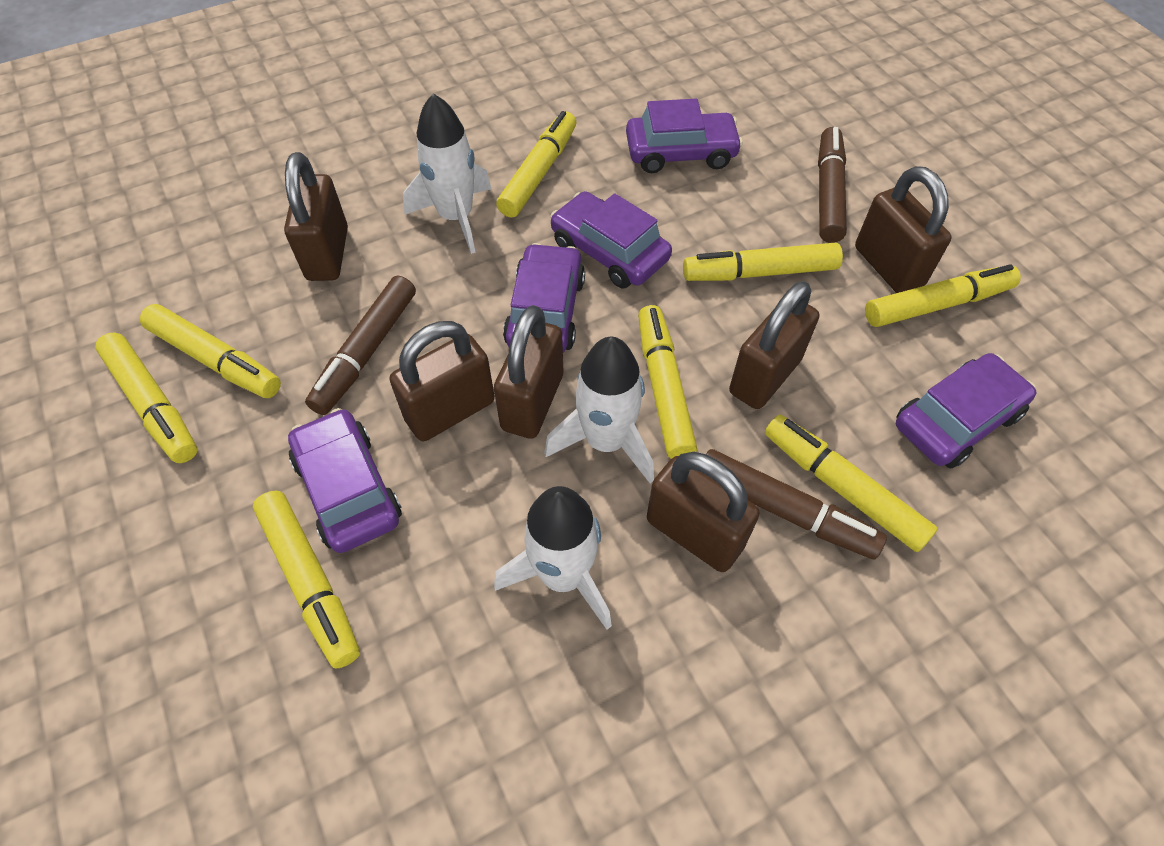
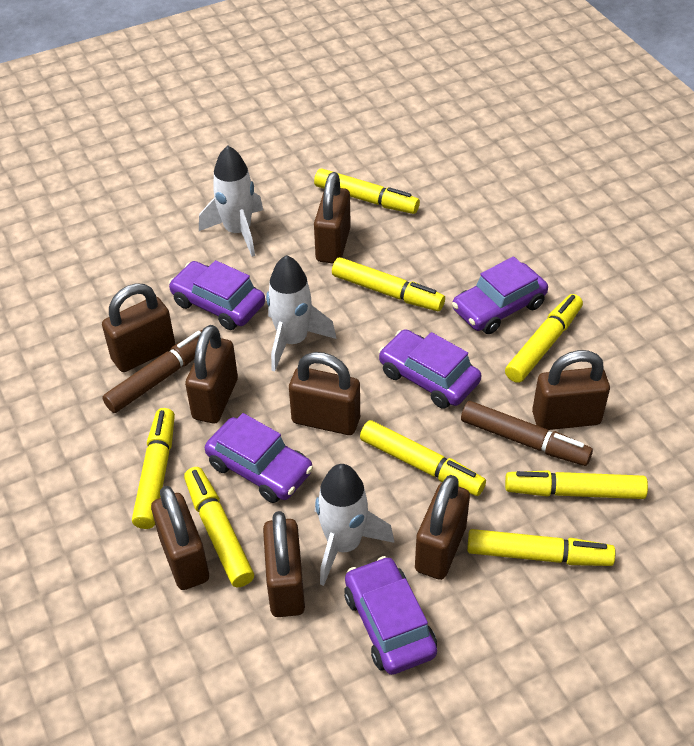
brown marker: [305,275,416,415] [706,449,887,559] [818,127,847,243] = 3 -> [102,330,202,413] [461,401,593,466] = 2
brown padlock: [284,152,348,281] [389,321,495,441] [494,305,563,439] [647,452,760,572] [729,281,819,409] [855,166,952,293] = 6 -> [102,283,175,372] [151,486,209,590] [185,325,238,423] [263,511,305,617] [289,352,360,435] [314,172,351,264] [415,475,470,580] [532,350,610,430] = 8

